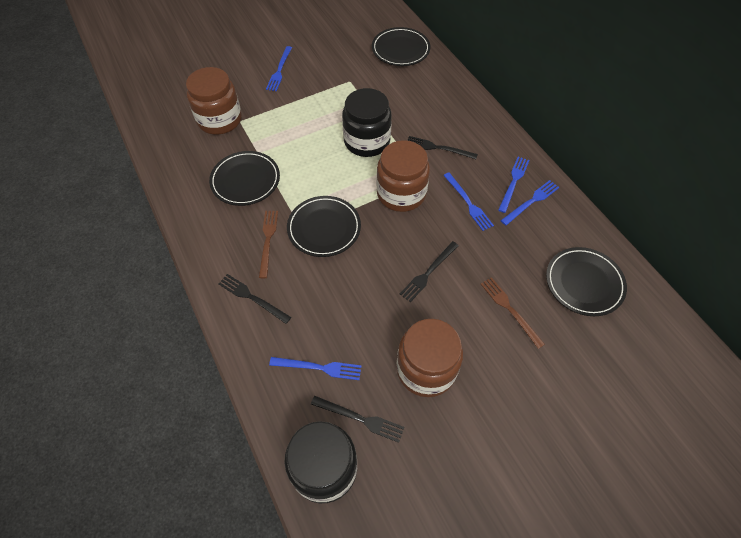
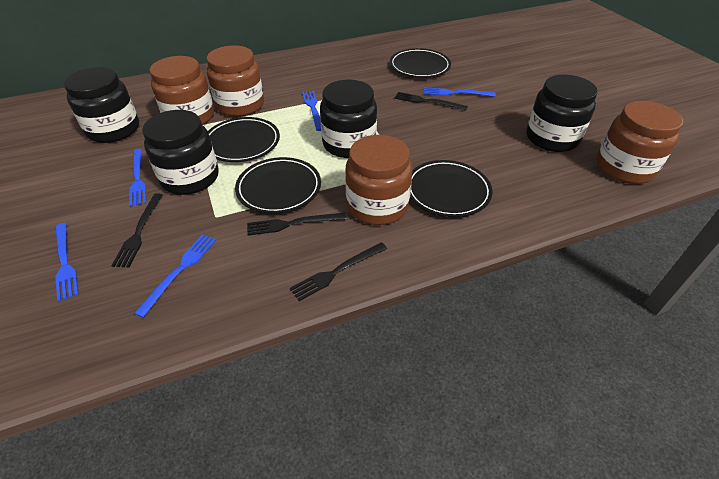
black jar: [285,421,357,503] [342,88,392,157] = 2 -> [64,67,139,143] [142,110,219,195] [320,80,377,158] [526,75,598,152] = 4
brown fork: [259,211,278,278] [481,277,545,349] = 2 -> none = 0
brown jar: [186,67,242,135] [376,140,430,212] [397,319,463,397] = 3 -> [150,56,214,125] [207,45,264,117] [345,135,412,225] [596,101,683,184] = 4

